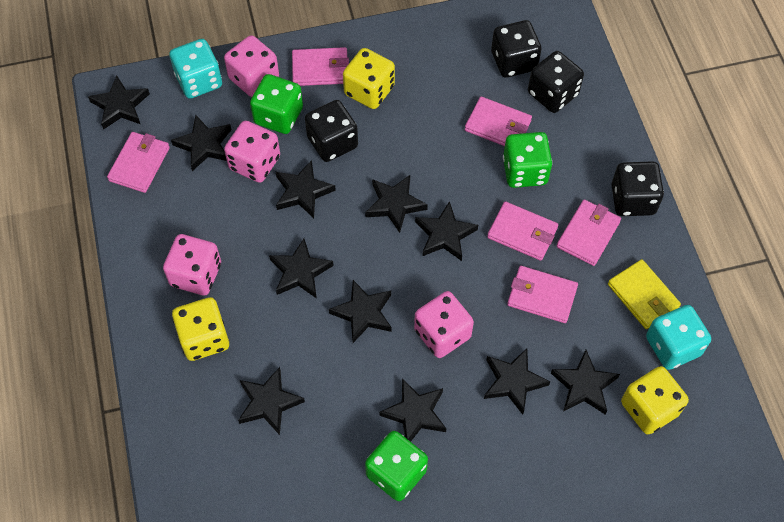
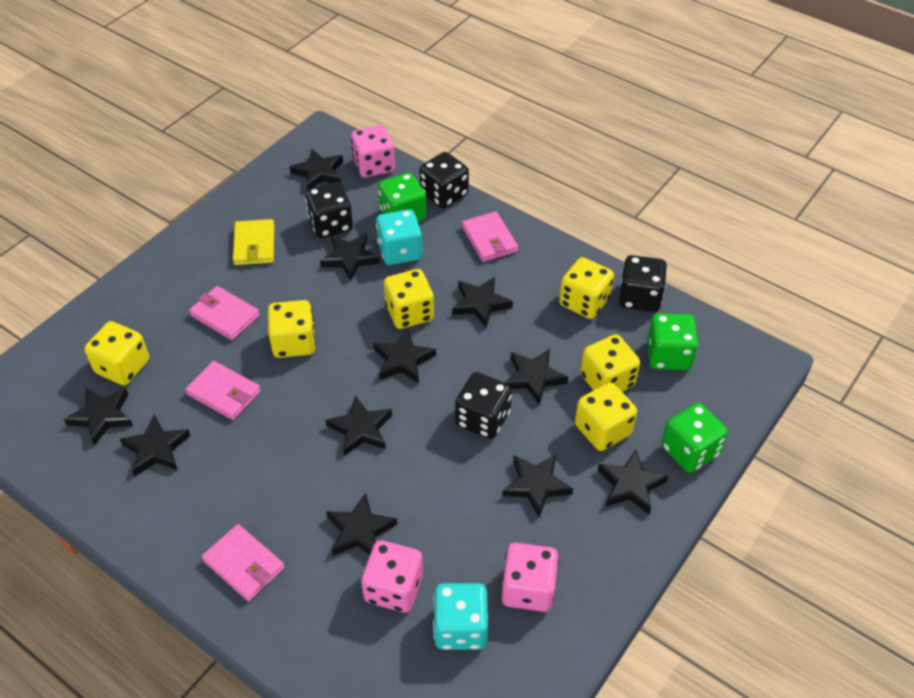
pink dice: [163,234,221,295] [224,35,279,97] [224,121,280,183] [414,291,474,358] = 4 -> [351,125,395,178] [361,540,423,613] [501,543,559,612] = 3
pink wallet: [107,132,170,193] [292,47,349,86] [465,97,532,146] [487,201,558,261] [507,266,578,323] [557,200,621,266] = 6 -> [185,361,261,420] [189,286,260,340] [202,524,285,601] [462,212,518,262] = 4
yellow dice: [172,297,229,361] [343,48,395,109] [621,366,689,434] = 3 -> [84,321,149,386] [268,300,316,358] [384,269,434,329] [559,257,614,319] [575,382,637,451] [580,334,640,392] = 6

